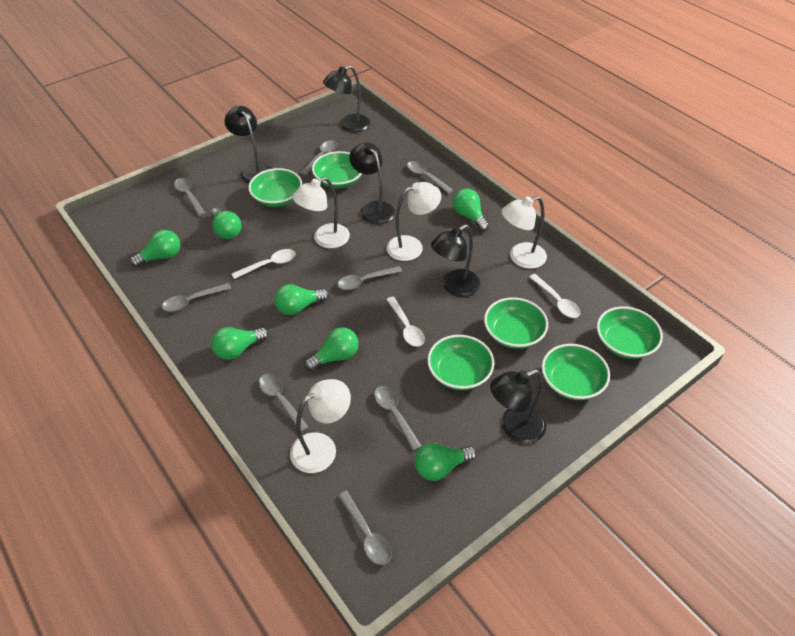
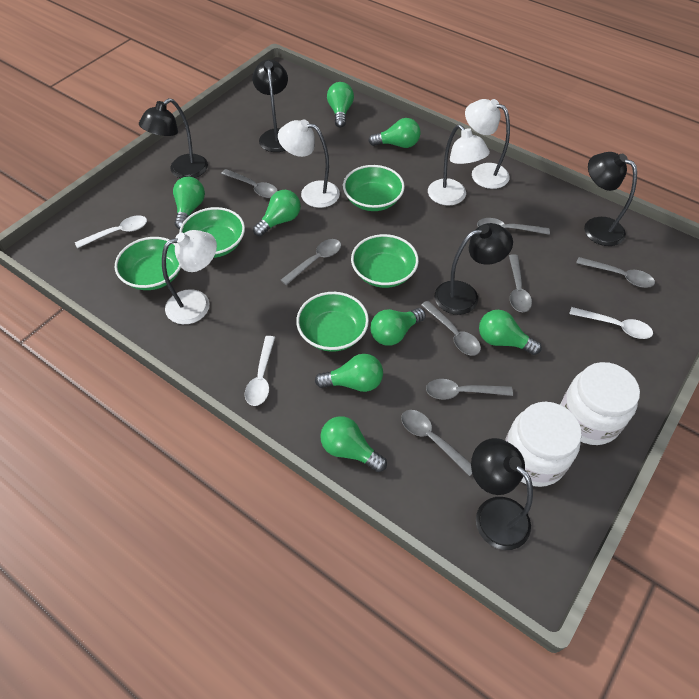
green bowl: [248,168,302,207] [312,151,362,188] [427,335,495,390] [484,297,548,349] [542,344,610,400] [597,306,663,359] = 6 -> [115,237,181,290] [179,207,245,258] [296,292,369,352] [343,165,405,211] [351,234,419,288] = 5
green light bulb: [130,230,180,267] [211,208,241,239] [211,327,269,360] [274,284,329,315] [304,327,359,371] [415,443,477,481] [453,189,489,231] = 7 -> [173,177,205,229] [253,190,301,237] [315,354,383,392] [320,416,387,472] [327,82,354,128] [368,118,420,148] [370,308,426,346] [479,310,542,355] = 8
white jar: none = 0 -> [505,402,582,487] [560,362,640,445] = 2

